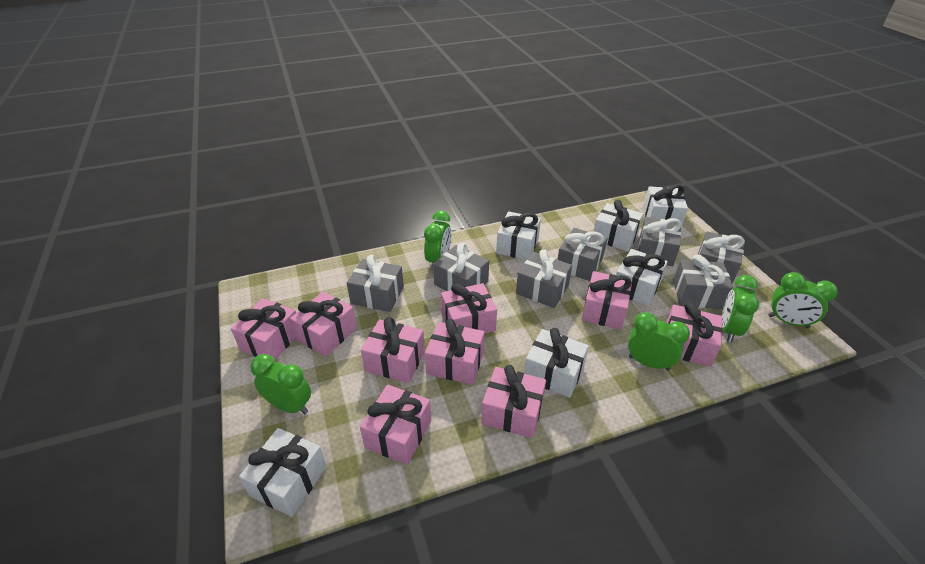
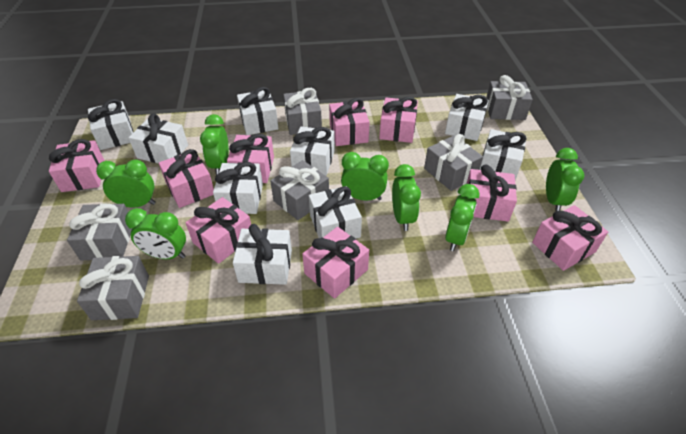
green clock: [250,354,311,414] [424,211,451,270] [628,312,690,370] [722,275,759,342] [768,272,837,328] = 5 -> [96,160,156,207] [125,208,186,259] [200,114,229,175] [341,152,389,200] [392,164,421,231] [445,184,480,251] [546,148,585,212] = 7
grey gift: [347,255,404,312] [433,243,489,291] [516,249,572,308] [557,228,607,281] [638,217,682,266] [673,255,733,309] [698,231,745,284] = 7 -> [67,203,132,260] [77,256,149,320] [270,160,329,220] [283,88,322,135] [424,134,483,191] [486,75,533,120] = 6
white gift: [239,428,327,517] [496,211,541,260] [524,328,589,398] [594,200,643,251] [616,249,668,306] [643,184,688,228] = 6 -> [88,99,133,150] [129,114,188,164] [213,162,263,214] [233,224,292,285] [237,87,279,135] [290,126,335,176] [309,186,362,239] [445,94,489,141] [480,129,527,180] = 9

